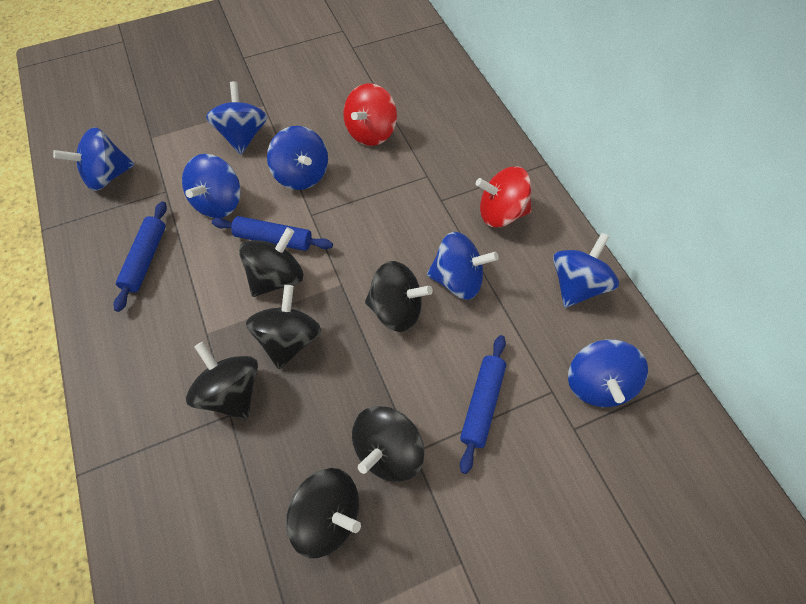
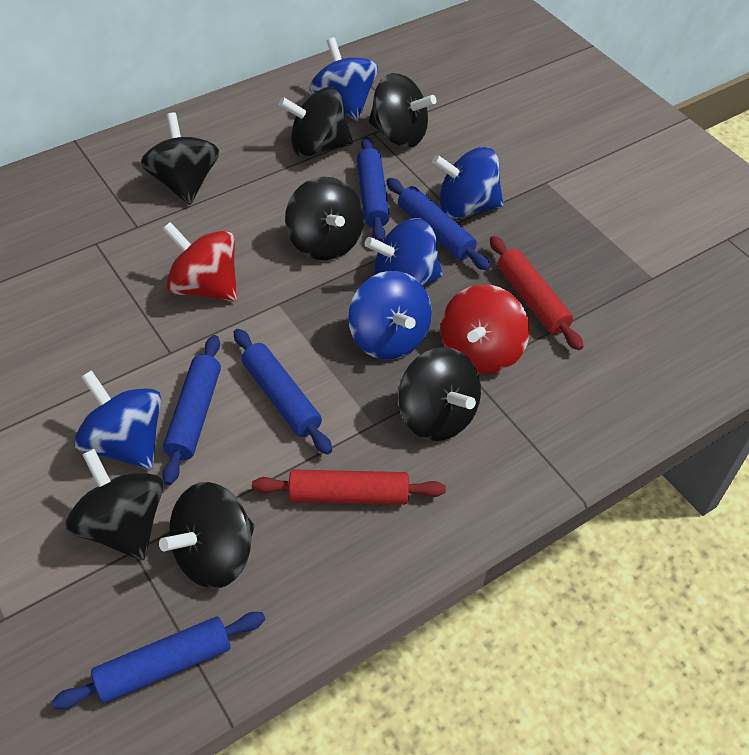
black spinning top: [186,342,258,420] [239,227,303,297] [246,285,321,369] [286,468,361,558] [352,406,425,482] [365,261,433,332] = 6 -> [65,449,164,560] [141,113,219,205] [159,482,255,589] [279,87,353,157] [285,177,364,260] [368,73,437,148] [398,347,481,441] = 7
blue rolling pin: [113,201,167,312] [212,216,333,251] [460,335,506,474] = 3 -> [52,612,265,709] [162,335,221,485] [234,329,332,455] [357,136,390,242] [386,178,491,271] = 5
blue spinning top: [53,127,135,191] [182,154,241,218] [206,81,267,154] [267,126,328,190] [427,232,499,300] [553,233,619,308] [568,339,648,407] = 7 -> [74,370,161,469] [309,37,378,121] [348,271,432,360] [365,218,443,286] [432,147,504,218] = 5
red rolling pin: none = 0 -> [252,469,446,505] [490,236,583,351] = 2

